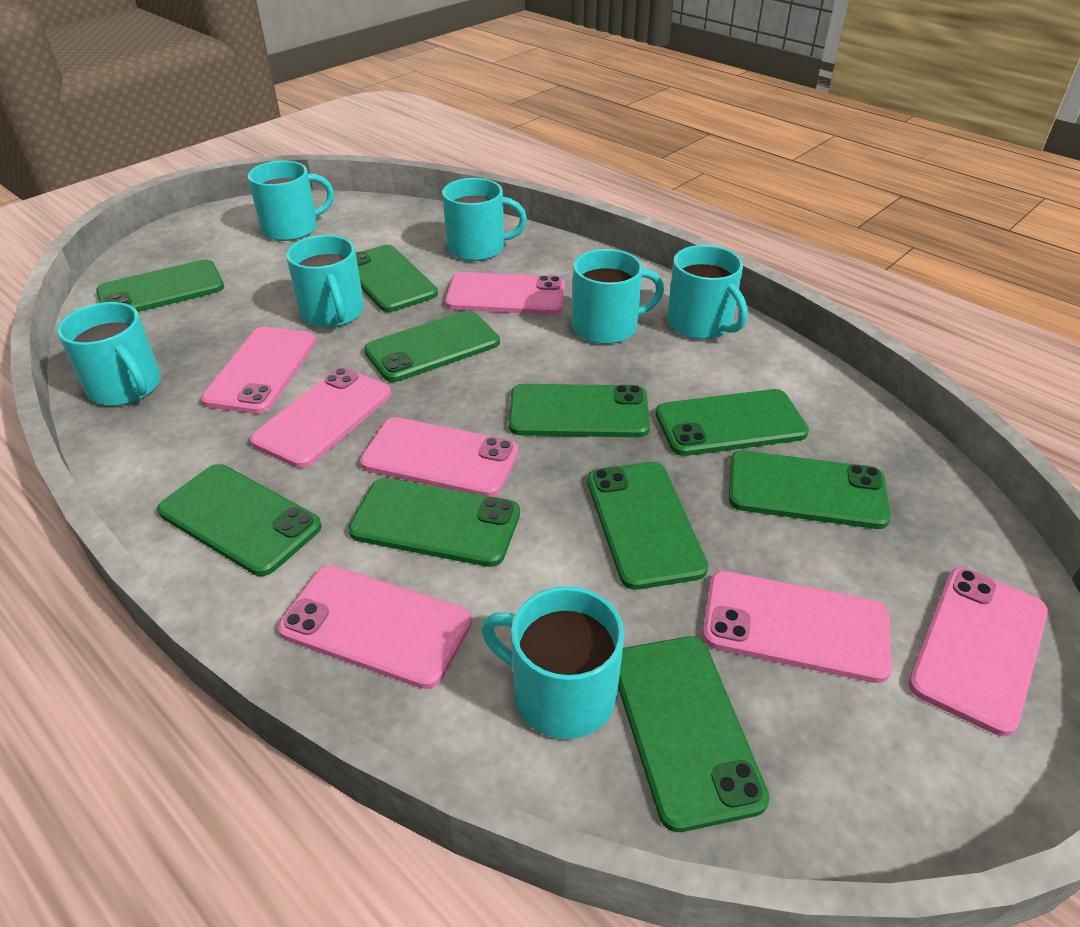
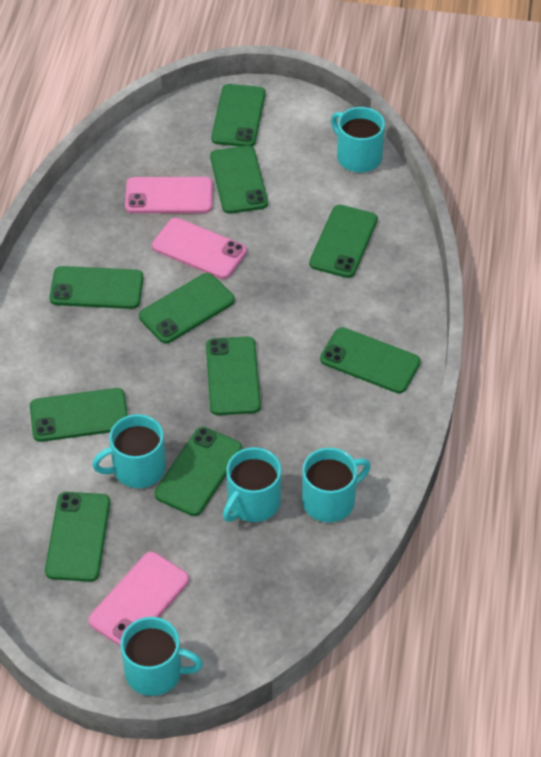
pink phone: [201,327,316,414] [250,367,391,468] [278,565,472,689] [360,417,519,497] [445,272,565,315] [703,571,892,683] [908,568,1048,736] = 7 -> [88,552,189,647] [125,177,213,213] [152,218,247,279] = 3
turquoise mug: [57,302,161,406] [248,160,334,241] [286,235,364,328] [442,178,527,261] [481,586,624,739] [572,249,664,344] [667,245,748,339] = 7 -> [92,414,166,488] [120,617,203,696] [223,447,281,522] [302,448,371,522] [331,107,385,172] = 5

